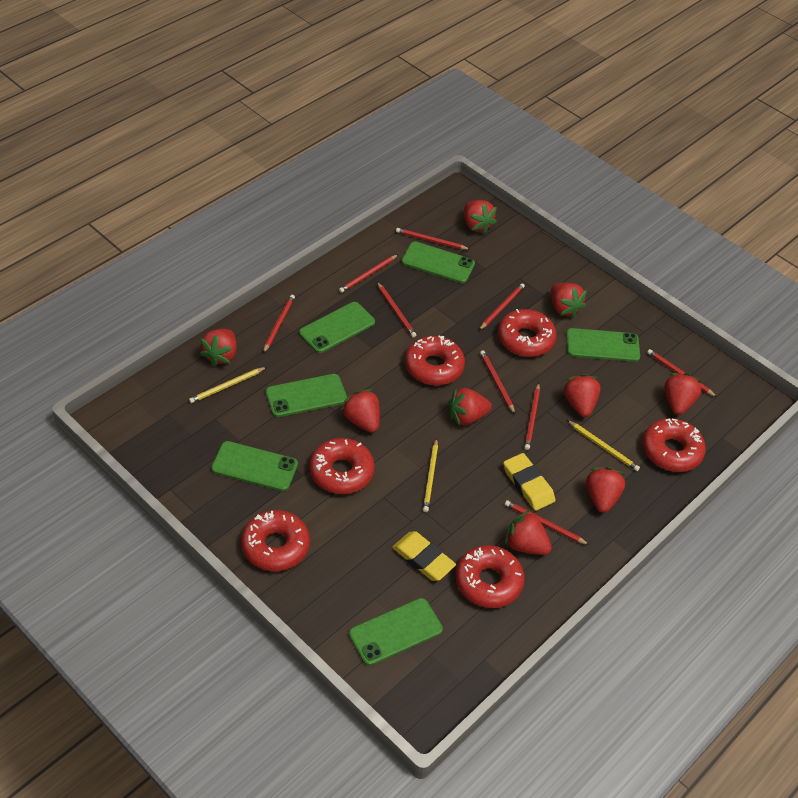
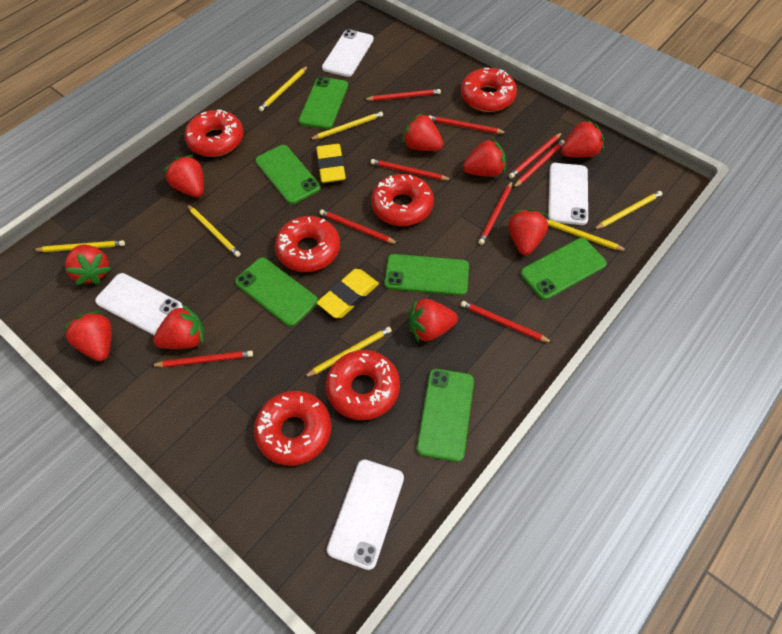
white phone: none = 0 -> [95,273,183,335] [322,29,374,77] [327,460,404,570] [548,163,588,225] = 4
yellow pencil: [189,367,267,403] [423,438,438,512] [567,420,640,471] = 3 -> [34,240,125,252] [186,204,241,257] [259,66,308,112] [304,327,392,378] [309,111,383,140] [546,218,627,251] [593,191,662,230] = 7

